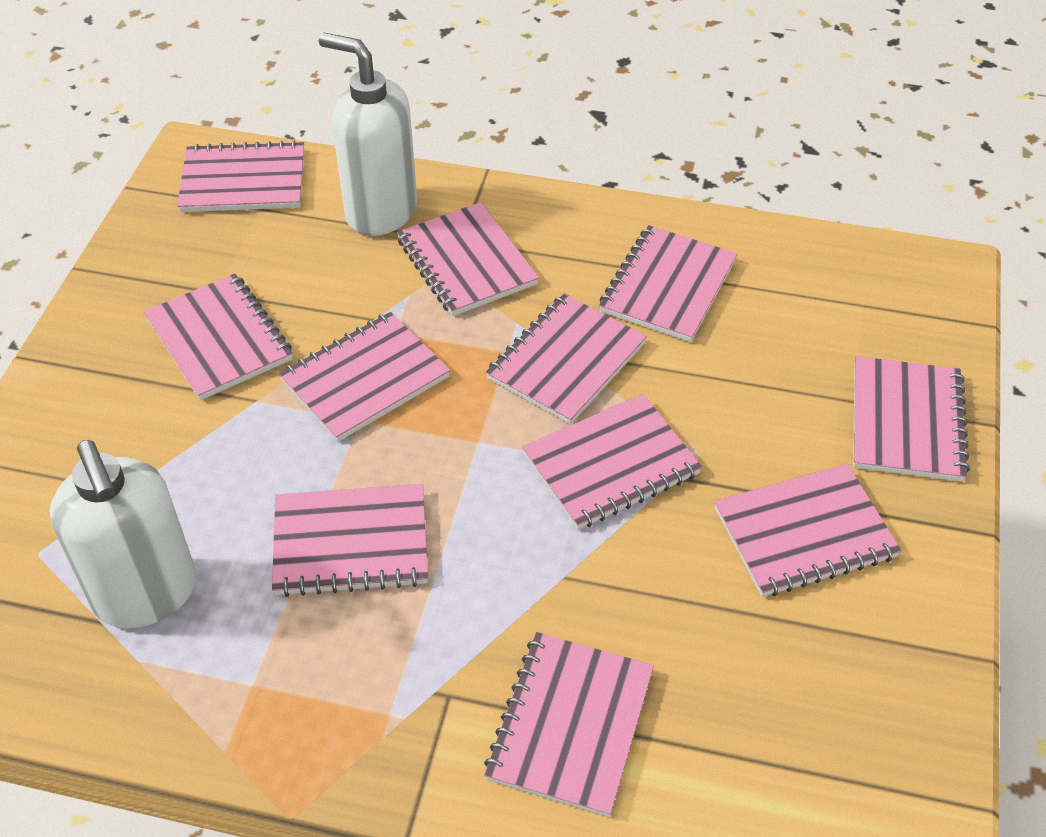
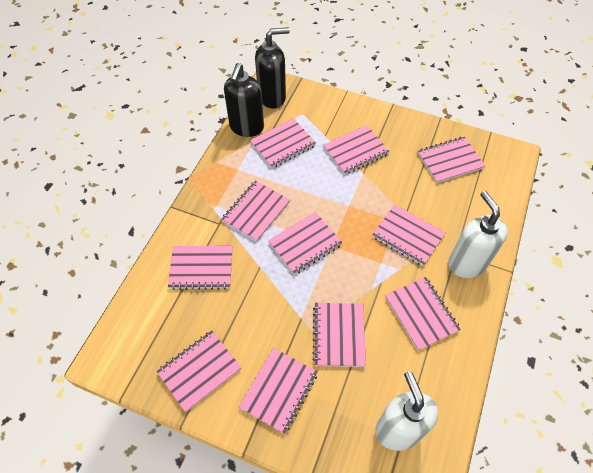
black soap dispenser: none = 0 -> [224,63,264,137] [255,27,290,109] = 2

